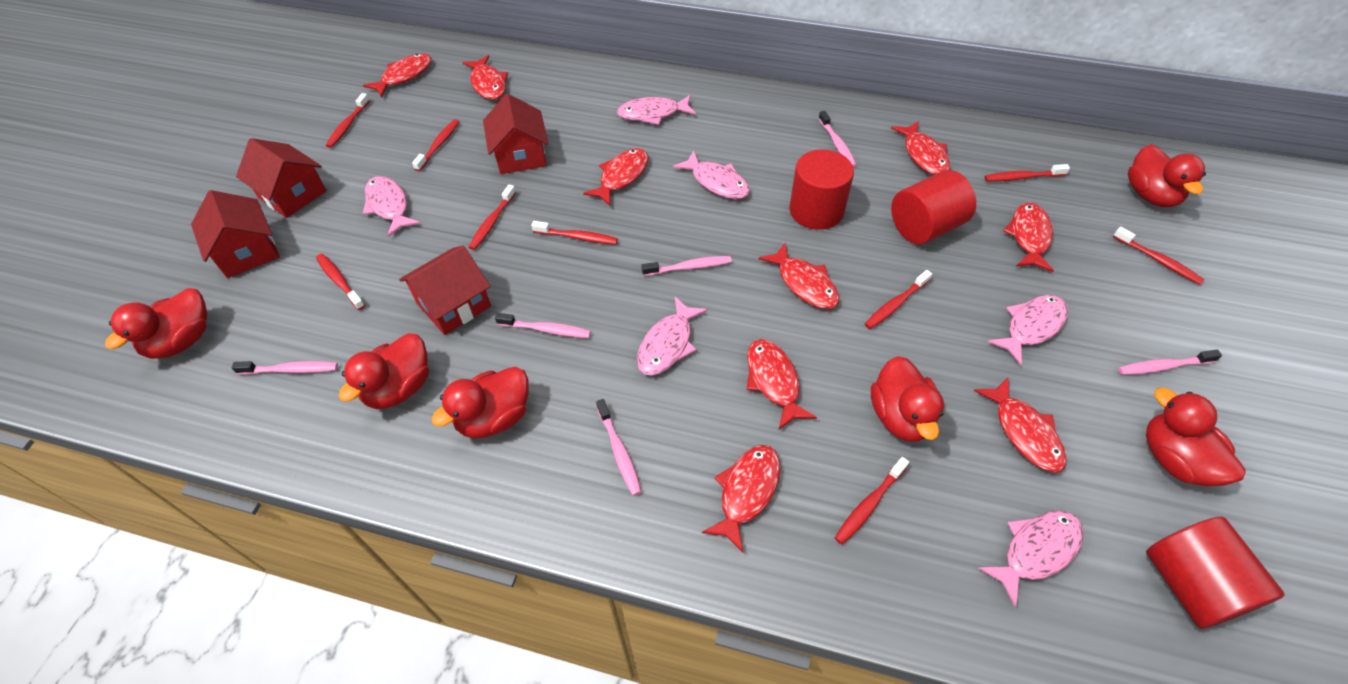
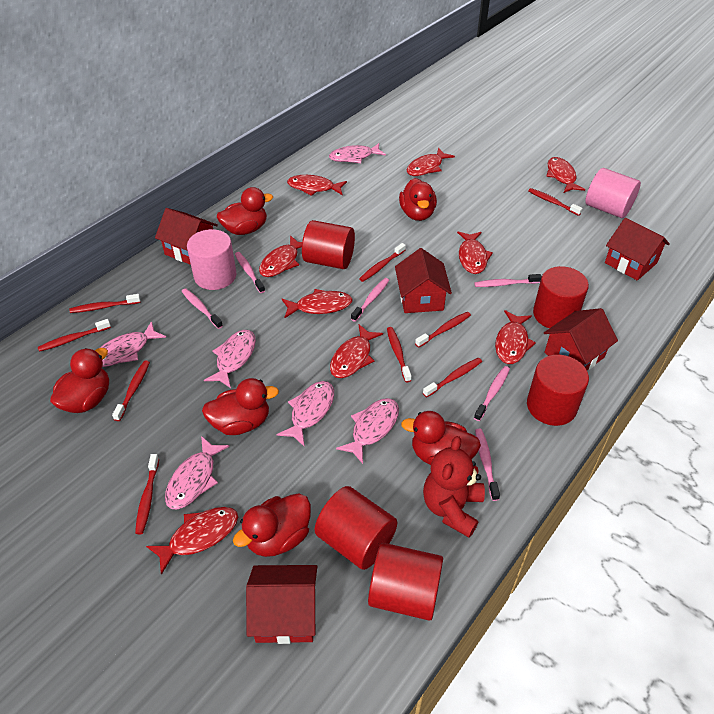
pink cylinder: none = 0 -> [187,229,237,290] [585,168,641,218] = 2
red cylinder: [789,149,854,230] [891,170,976,244] [1146,517,1285,629] = 3 -> [302,220,355,269] [315,486,397,570] [368,543,443,621] [527,355,589,426] [533,266,589,328] = 5
red house: [191,190,280,278] [236,138,327,218] [399,245,491,335] [483,94,548,174] = 4 -> [155,208,218,265] [246,565,317,644] [395,248,452,313] [544,308,618,370] [605,218,670,281] = 5
red teddy bear: none = 0 -> [423,436,485,538] = 1

